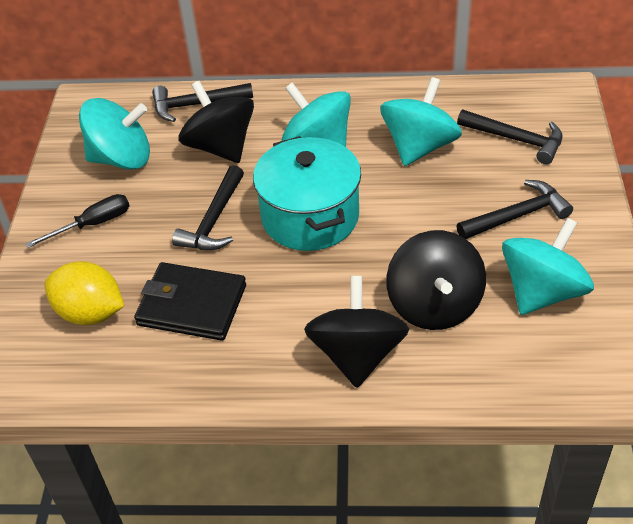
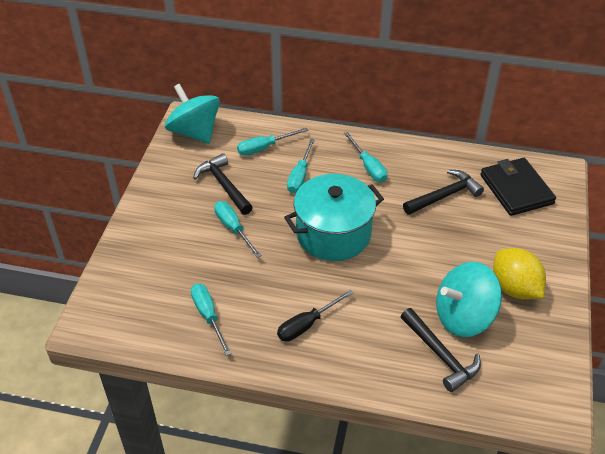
black hammer: [152,83,253,122] [172,165,244,250] [457,110,563,164] [457,180,573,239] = 4 -> [193,153,253,215] [401,308,481,392] [403,170,484,215] = 3
black spinning top: [179,81,254,163] [304,276,409,388] [387,230,486,330] = 3 -> none = 0
turquoise screwdriver: none = 0 -> [191,284,231,356] [214,201,262,258] [237,128,308,156] [287,139,315,193] [344,132,387,182] = 5
turquoise spinning top: [79,98,150,170] [281,82,351,147] [380,77,462,166] [502,218,594,315] = 4 -> [165,84,220,144] [436,262,502,337] = 2

